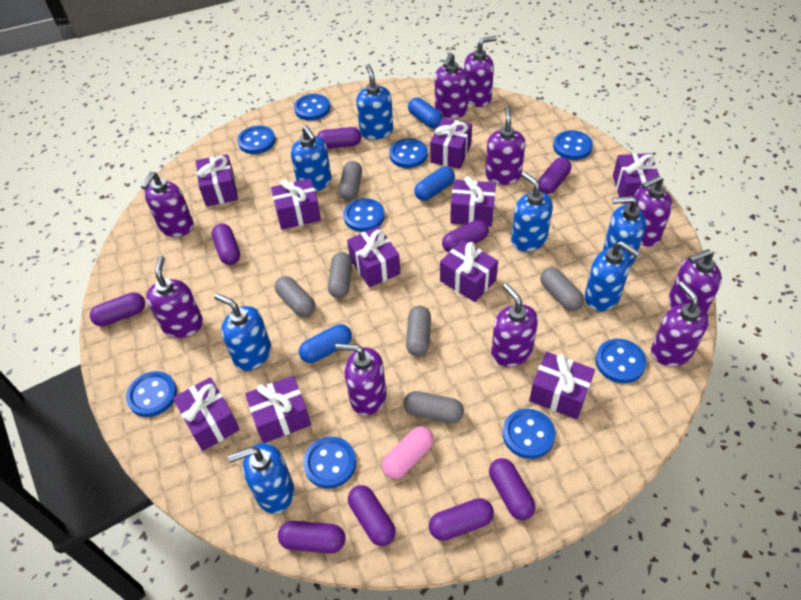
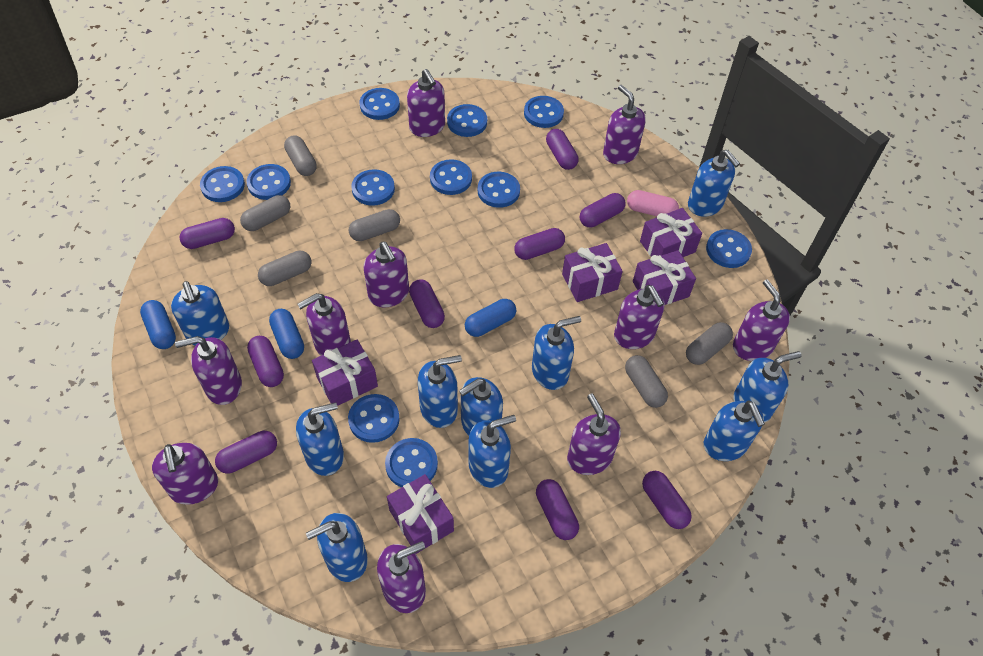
blue button: [126,371,177,417] [237,126,275,154] [294,94,330,121] [303,437,356,488] [343,198,385,232] [389,138,428,168] [503,409,556,459] [553,130,593,160] [595,339,647,383] = 9 -> [200,166,245,202] [247,164,291,200] [348,394,400,443] [351,169,395,206] [360,88,400,120] [385,438,438,488] [430,159,472,195] [447,104,487,137] [478,172,520,208] [524,96,564,128] [706,229,752,268] = 11
blue soap dispenser: [214,293,271,371] [228,443,294,514] [291,126,332,192] [356,64,393,140] [511,172,553,252] [584,241,640,311] [603,196,646,266] = 7 -> [171,281,229,346] [296,402,344,476] [306,513,368,582] [418,355,462,428] [459,377,503,436] [468,415,516,488] [532,316,581,390] [688,150,740,217] [704,401,765,461] [734,351,802,423] = 10
purple gift: [173,377,240,451] [196,154,238,207] [245,376,311,443] [271,178,321,230] [347,226,400,288] [430,118,472,169] [440,240,498,302] [450,176,496,227] [529,352,595,419] [613,153,659,204] = 10 -> [312,339,378,406] [387,474,454,554] [562,243,623,302] [633,250,696,305] [640,208,702,257] = 5

